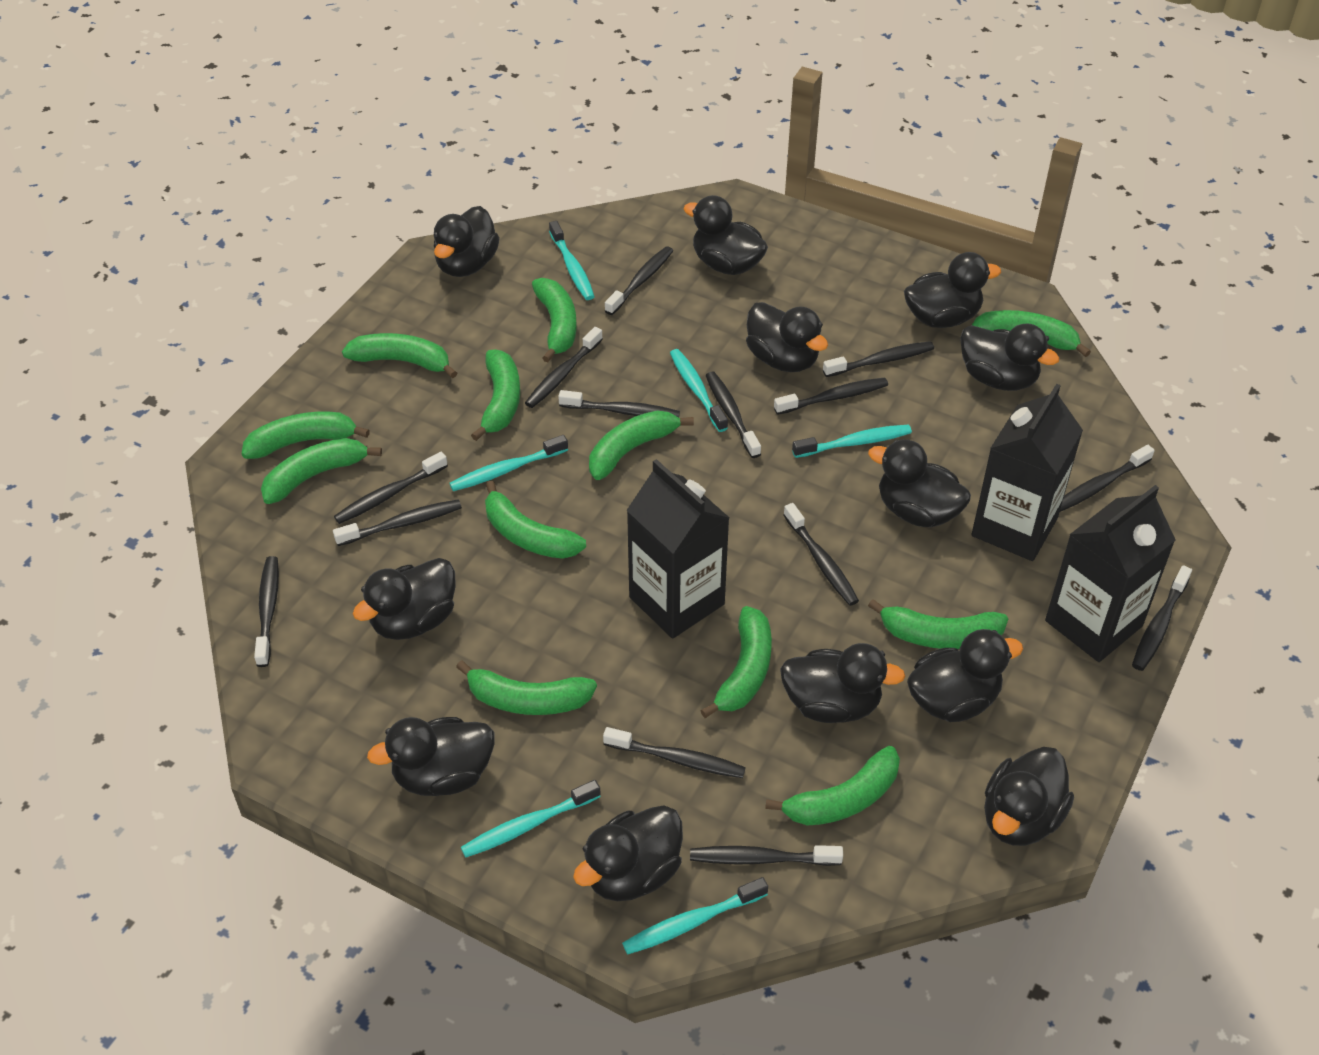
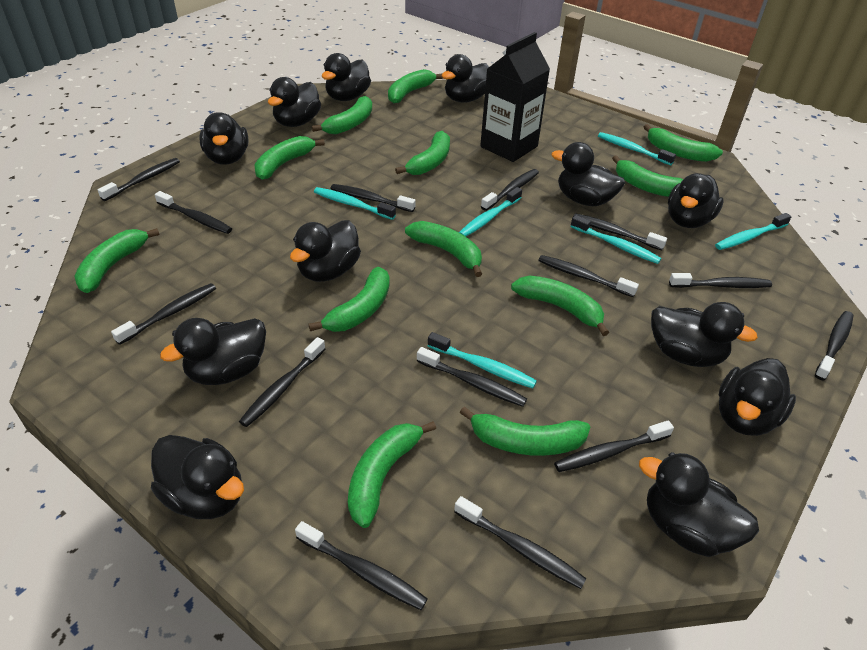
black carton: [626,459,729,639] [972,384,1083,561] [1045,485,1175,662] = 3 -> [480,32,550,162] = 1

